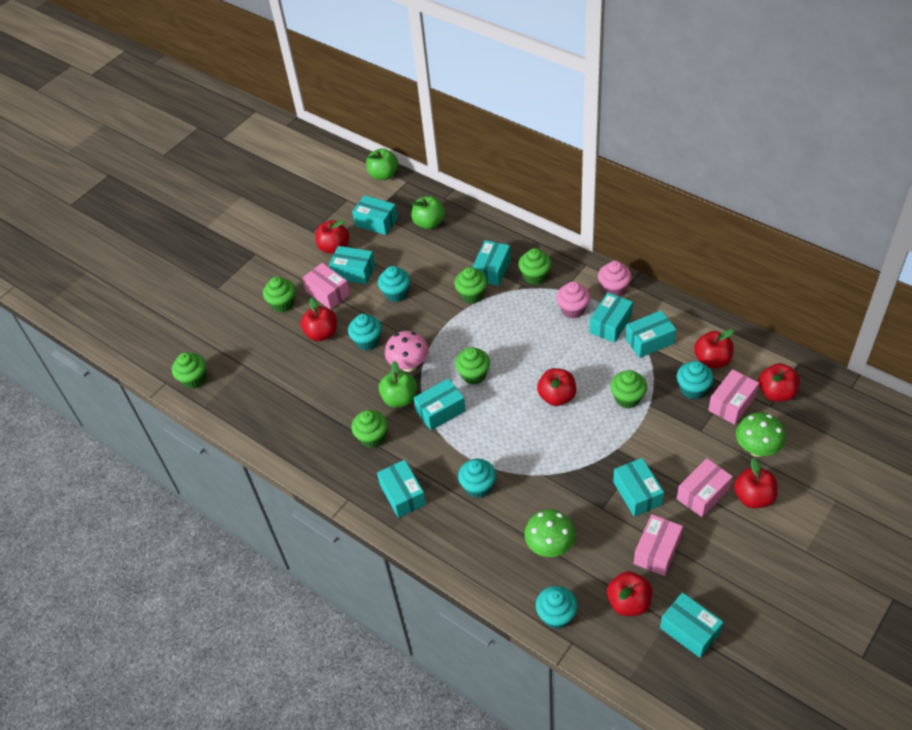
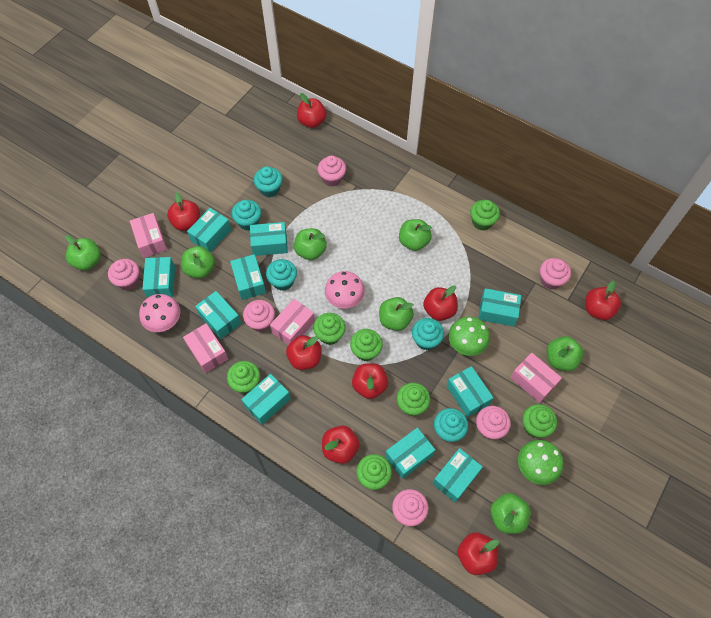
green apple: [366,148,398,180] [379,361,417,407] [411,196,445,229] = 3 -> [65,235,101,270] [181,246,215,279] [294,228,327,260] [379,297,414,331] [399,219,432,251] [490,493,531,534] [547,336,584,371] = 7
pink cupcake: [556,281,590,319] [598,261,632,296] = 2 -> [108,259,139,290] [243,300,275,332] [318,156,346,187] [392,489,429,526] [476,406,511,439] [540,258,571,290] = 6
pink mushroom: [385,331,429,372] = 1 -> [139,294,180,332] [325,271,365,309] = 2
red apple: [300,297,337,341] [315,220,349,254] [537,368,576,406] [607,571,652,616] [694,329,734,368] [734,458,778,509] [759,363,800,402] = 7 -> [167,192,200,231] [286,335,322,370] [297,93,326,128] [322,425,360,464] [352,363,388,399] [423,285,458,321] [458,532,499,575] [585,281,621,320] = 8
turquoise box: [329,246,375,284] [352,195,398,235] [377,460,426,518] [413,378,466,430] [473,240,511,286] [589,292,633,343] [613,458,664,517] [625,310,676,358] [660,592,723,658] = 9 -> [143,257,175,298] [187,208,231,252] [195,291,241,339] [230,254,266,300] [241,374,291,425] [250,222,288,256] [385,427,435,479] [432,448,483,502] [446,366,493,418] [478,288,521,327] = 10

